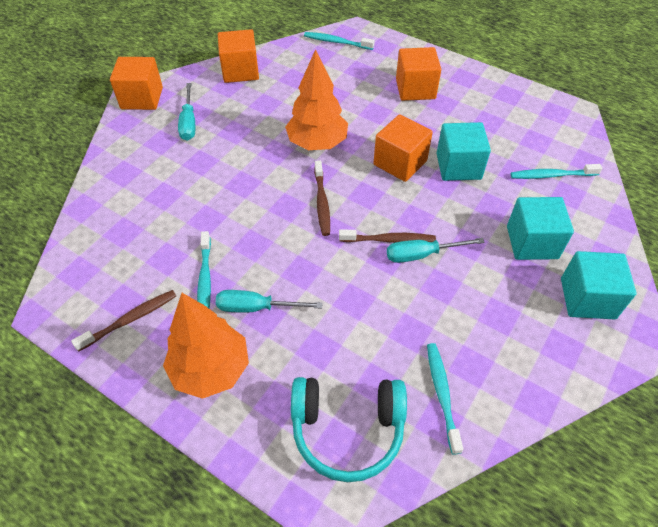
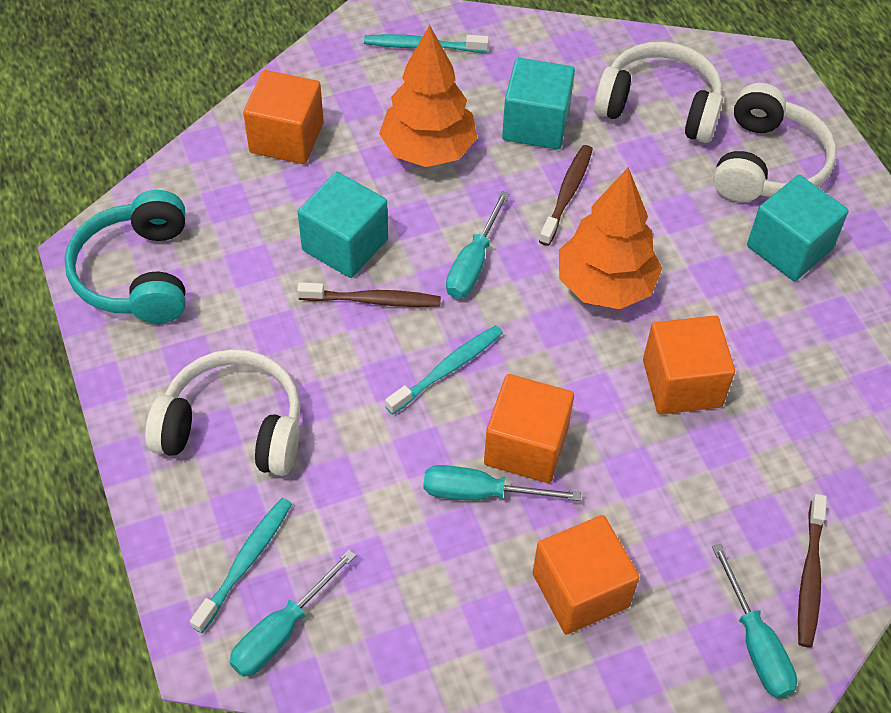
turquoise screwdriver: [178,83,195,141] [216,290,323,313] [387,238,485,263] = 3 -> [230,549,356,677] [424,465,581,501] [446,191,510,298] [712,544,797,698] = 4
turquoise toothbrush: [197,231,211,308] [304,32,375,50] [427,343,463,455] [511,164,602,179] = 4 -> [190,498,292,633] [364,34,489,53] [385,325,503,415] = 3
white headphones: none = 0 -> [145,349,301,476] [594,42,723,143] [713,83,837,202] = 3

